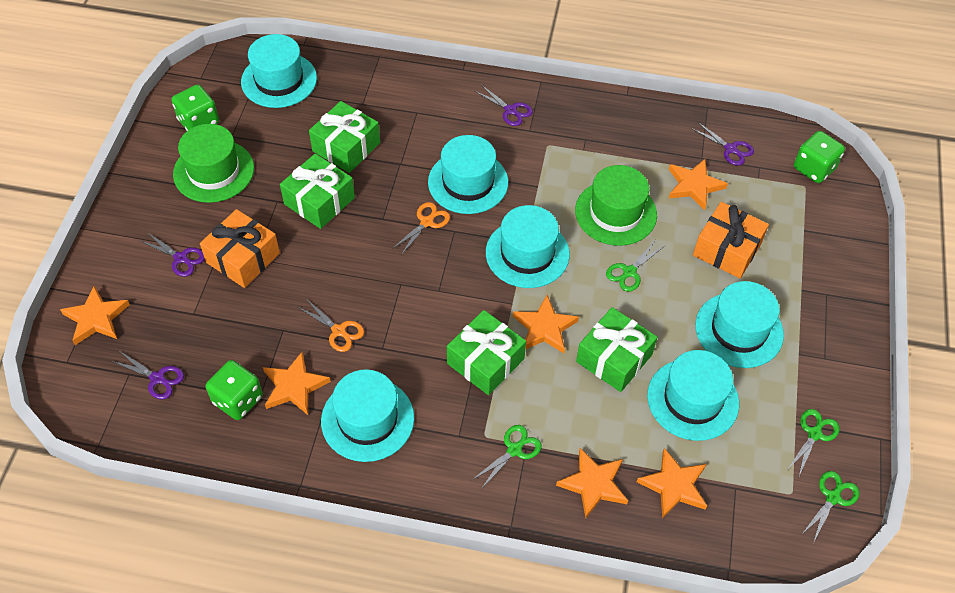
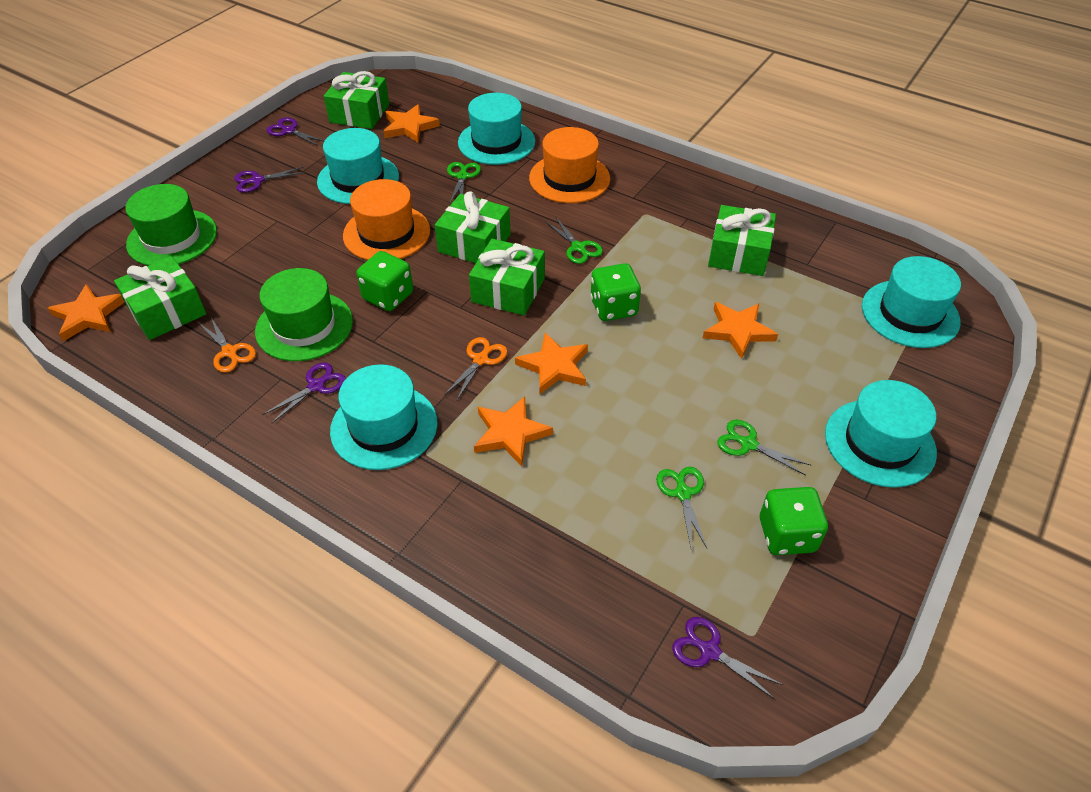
green gift: [280,154,355,229] [309,101,380,173] [447,310,526,395] [576,307,657,392] = 4 -> [114,256,206,340] [324,71,389,129] [435,191,510,263] [469,239,545,315] [708,205,776,276] = 5
orange gift: [200,209,280,288] [693,202,769,278] = 2 -> none = 0
orange hat: none = 0 -> [343,179,430,260] [529,127,610,203] = 2
orange star: [60,286,130,345] [263,352,331,415] [513,295,579,353] [556,448,628,518] [637,448,707,519] [669,159,728,210] = 6 -> [48,284,125,341] [383,104,440,143] [474,396,553,466] [515,332,588,394] [703,302,778,359] = 5
turquoise hat: [241,34,317,108] [321,369,414,462] [428,135,508,214] [486,205,570,288] [647,350,739,441] [695,281,784,368] = 6 -> [317,128,399,204] [330,364,438,470] [458,93,535,165] [825,380,937,488] [862,256,961,348] = 5

